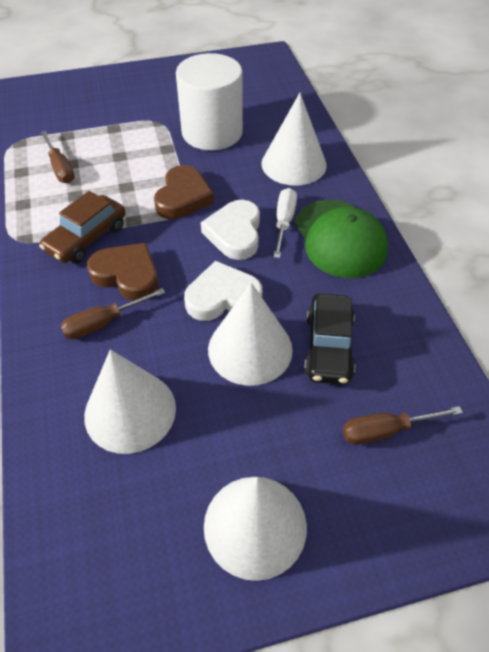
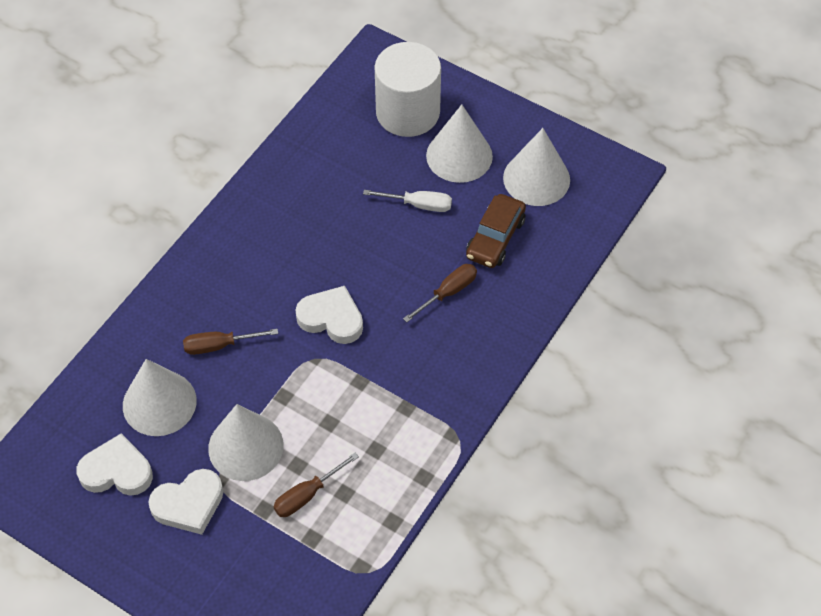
black car: [304,294,355,385] = 1 -> none = 0
brown heart: [87,243,158,301] [154,165,214,219] = 2 -> none = 0
green cap: [295,200,388,278] = 1 -> none = 0
white heart: [184,261,262,321] [201,200,260,260] = 2 -> [76,433,153,496] [149,469,223,535] [295,286,363,344] = 3

